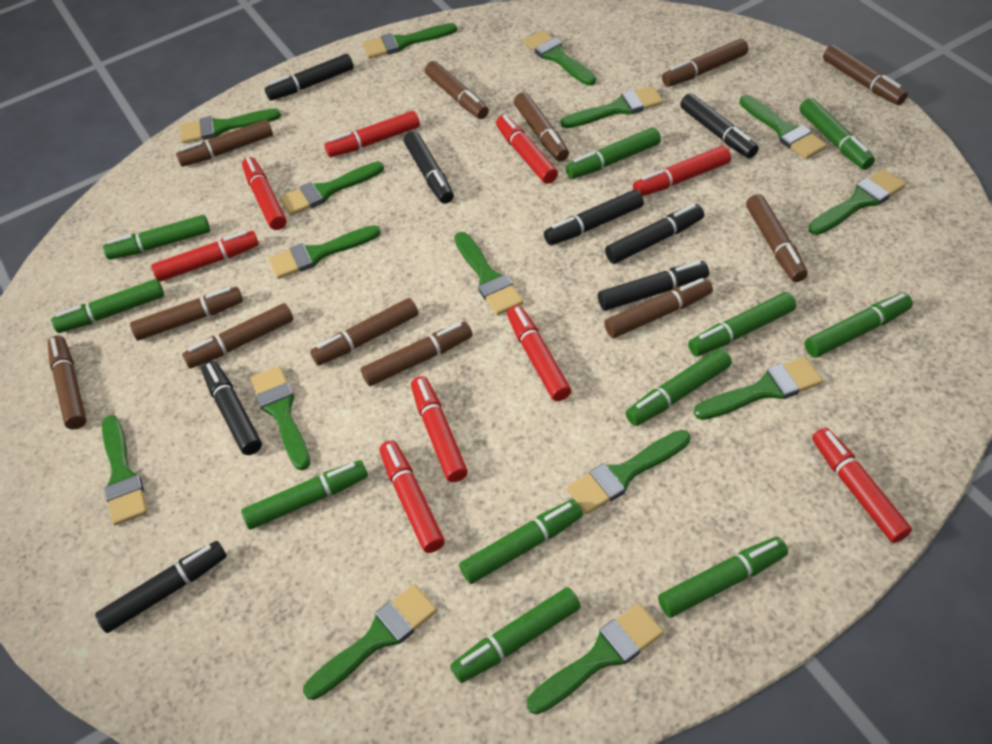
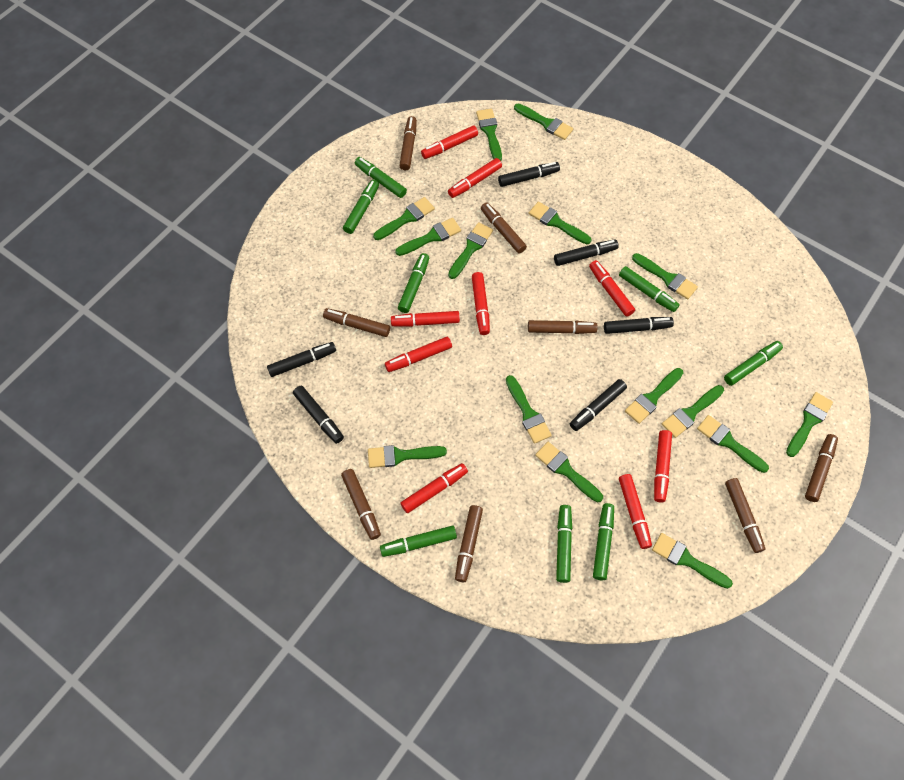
black marker: [95,541,227,633] [201,361,262,455] [265,54,354,101] [404,131,454,204] [544,189,644,245] [598,261,709,311] [605,204,704,264] [680,93,759,158] = 8 -> [267,342,336,377] [293,386,344,444] [498,162,560,187] [554,239,619,266] [570,379,627,431] [604,317,674,334] = 6
brown marker: [48,336,86,429] [130,287,243,340] [176,120,273,167] [182,303,293,368] [310,298,418,366] [361,322,472,386] [425,61,489,119] [514,92,569,161] [604,278,713,338] [662,39,748,87] [746,194,808,282] [823,45,908,105] = 12 -> [323,308,390,337] [341,469,381,540] [399,116,417,170] [455,505,483,582] [481,202,527,253] [528,320,598,334] [725,478,765,553] [805,434,838,502] = 8
green marker: [51,279,164,333] [103,215,210,260] [241,460,368,530] [450,587,581,683] [459,499,583,584] [566,127,661,179] [626,348,731,426] [658,537,788,617] [688,292,796,356] [799,98,875,170] [805,293,913,358] = 11 -> [343,180,379,234] [355,157,407,198] [380,526,457,557] [398,253,429,313] [556,505,572,583] [593,503,614,580] [619,266,680,312] [724,341,783,386] = 8

